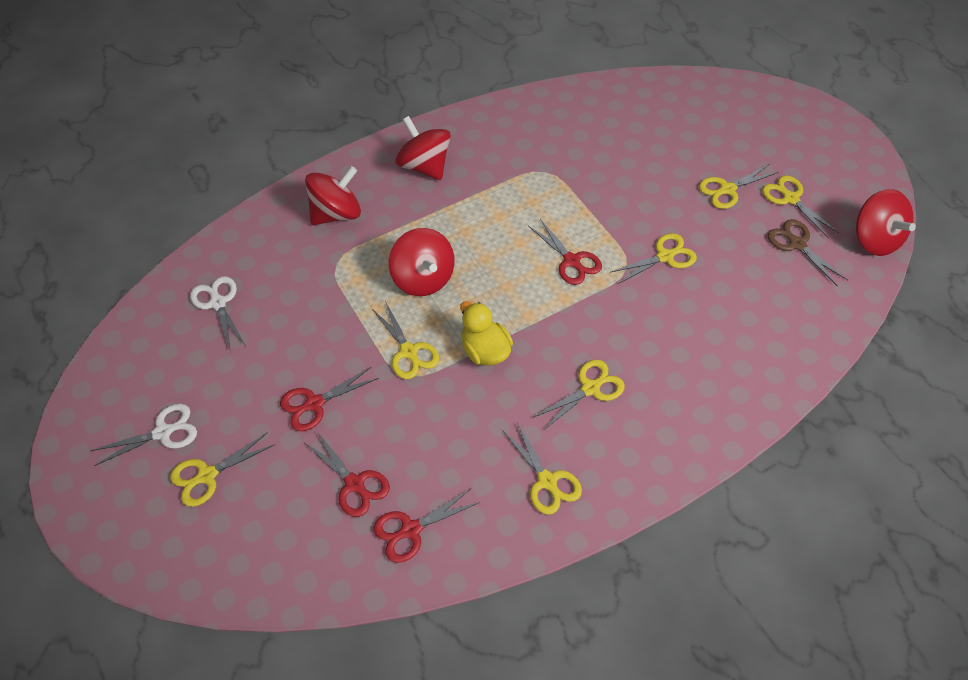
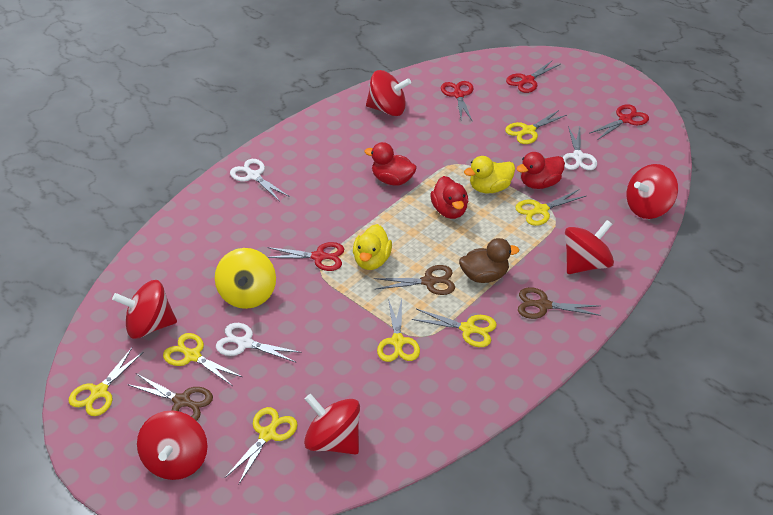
brown duck: none = 0 -> [459,238,519,283] = 1
brown scissors: [768,219,848,286] = 1 -> [127,373,213,421] [374,265,455,295] [518,287,601,319] = 3
red duck: none = 0 -> [365,142,417,186] [430,176,468,219] [516,152,565,189] = 3
red spinning top: [305,166,361,225] [389,228,455,296] [395,116,451,180] [856,189,916,256] = 4 -> [112,280,177,339] [137,411,208,480] [304,394,360,455] [366,70,411,116] [565,220,614,274] [627,164,678,219] = 6
white scissors: [90,404,197,466] [190,276,246,353] = 2 -> [216,323,302,362] [230,159,290,201] [563,126,597,170] = 3
yellow duck: [460,301,513,366] = 1 -> [353,224,392,270] [464,156,515,193] = 2
yellow spinning top: none = 0 -> [215,248,276,309] = 1

